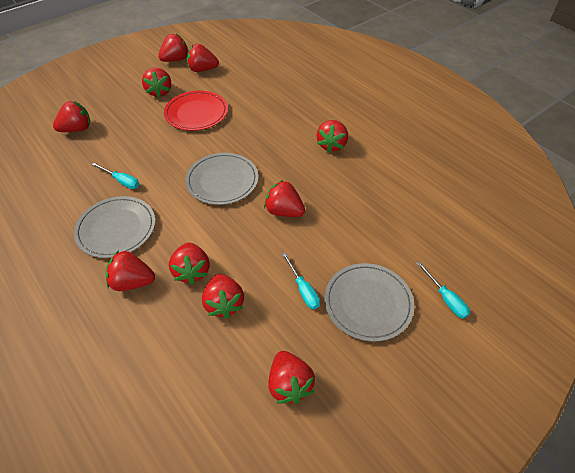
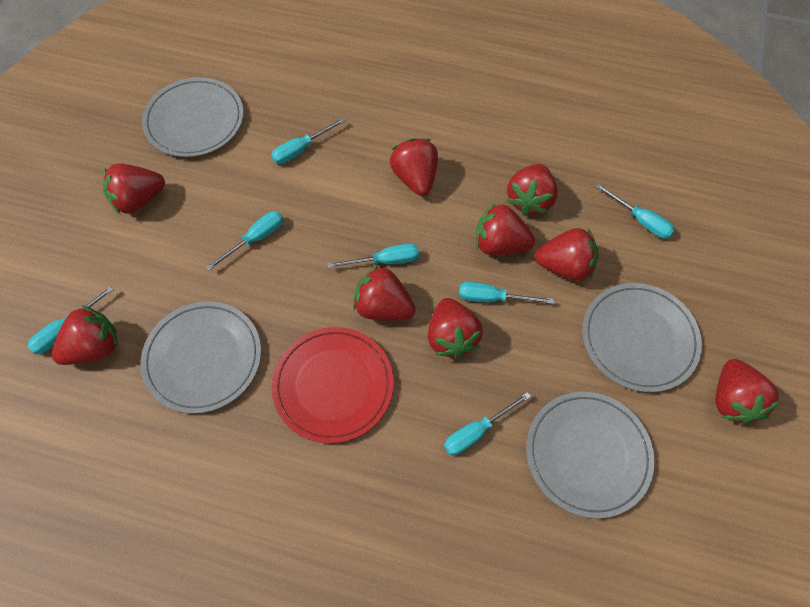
grey plate: [74,196,155,258] [185,153,258,205] [324,263,414,342] = 3 -> [140,301,261,414] [142,77,244,157] [526,392,655,519] [582,283,702,392] = 4
red strawberry: [53,101,90,132] [106,250,155,291] [142,68,171,98] [158,34,189,62] [169,242,210,285] [187,44,219,72] [202,274,244,319] [264,180,305,217] [268,351,315,404] [317,120,348,153] = 10 -> [52,305,118,365] [103,163,165,215] [353,265,416,321] [390,138,438,196] [428,298,483,359] [476,203,535,255] [507,164,558,216] [535,228,598,281] [715,359,781,425] = 9
turquoise screwdriver: [92,163,139,189] [282,253,320,309] [417,262,470,319] = 3 -> [27,286,114,354] [207,211,283,271] [271,118,346,164] [327,243,419,268] [444,392,531,455] [459,282,554,304] [595,184,675,239] = 7

